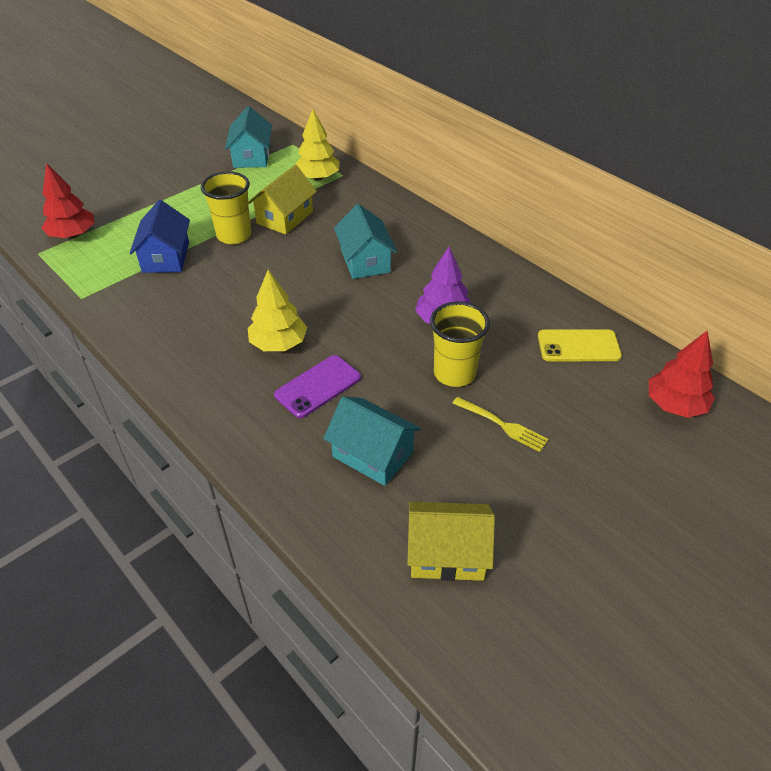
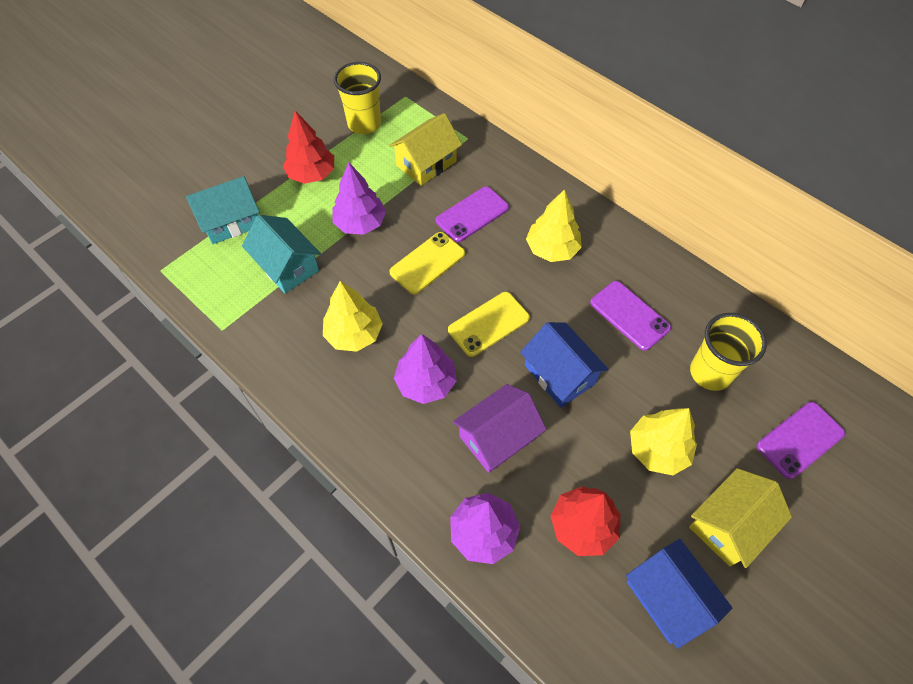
blue house: [129,200,190,273] = 1 -> [520,322,609,408] [626,539,732,649] = 2
purple house: none = 0 -> [453,384,546,473] = 1
purple phone: [274,355,361,418] = 1 -> [436,186,509,242] [590,281,671,351] [757,402,845,479] = 3
purple tree: [415,247,471,324] = 1 -> [332,162,386,235] [394,334,457,404] [450,493,520,564] = 3
turquoise house: [225,106,272,168] [323,396,421,486] [334,204,397,279] = 3 -> [186,176,259,244] [242,215,321,294] = 2
yellow fork: [452,397,549,452] = 1 -> none = 0
yellow phone: [538,329,622,361] = 1 -> [389,232,465,294] [448,292,530,357] = 2
yellow tree: [248,270,307,351] [295,109,340,181] = 2 -> [323,281,383,352] [526,189,582,262] [630,408,697,475] = 3

